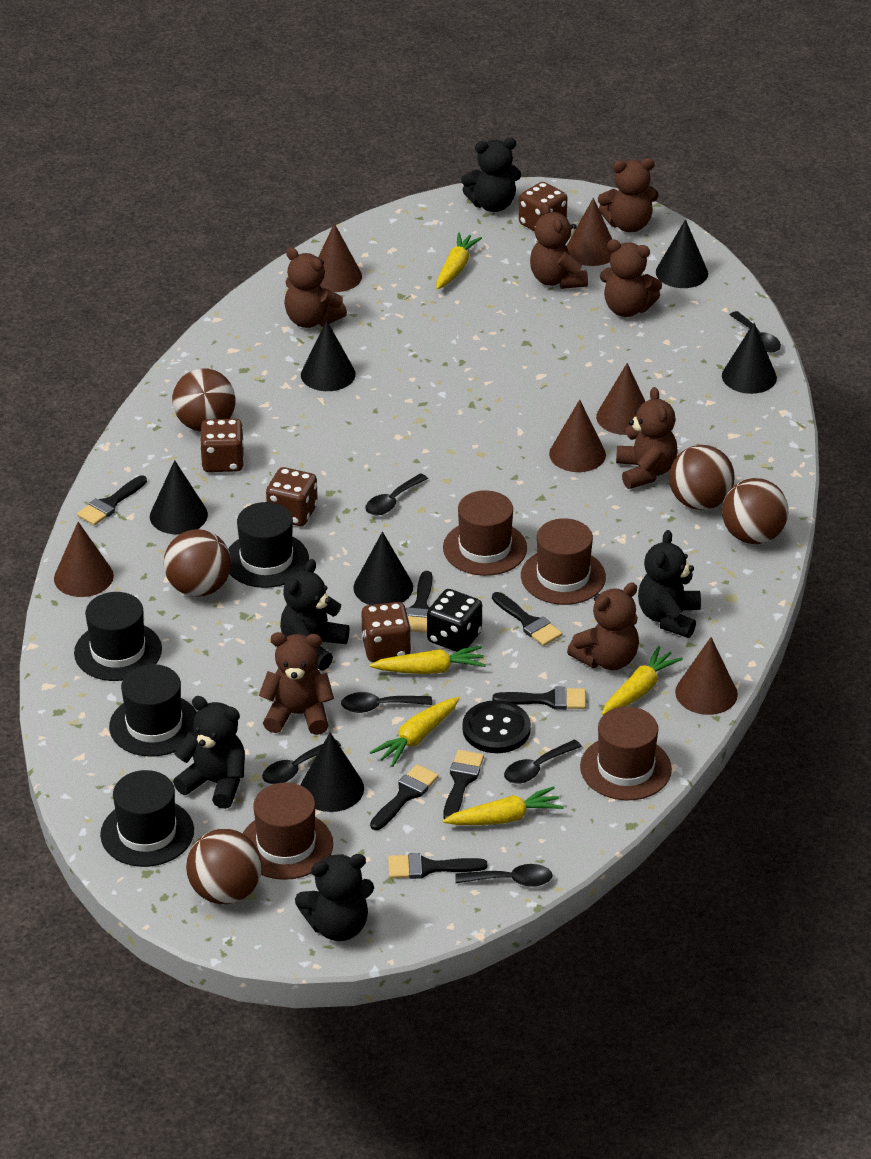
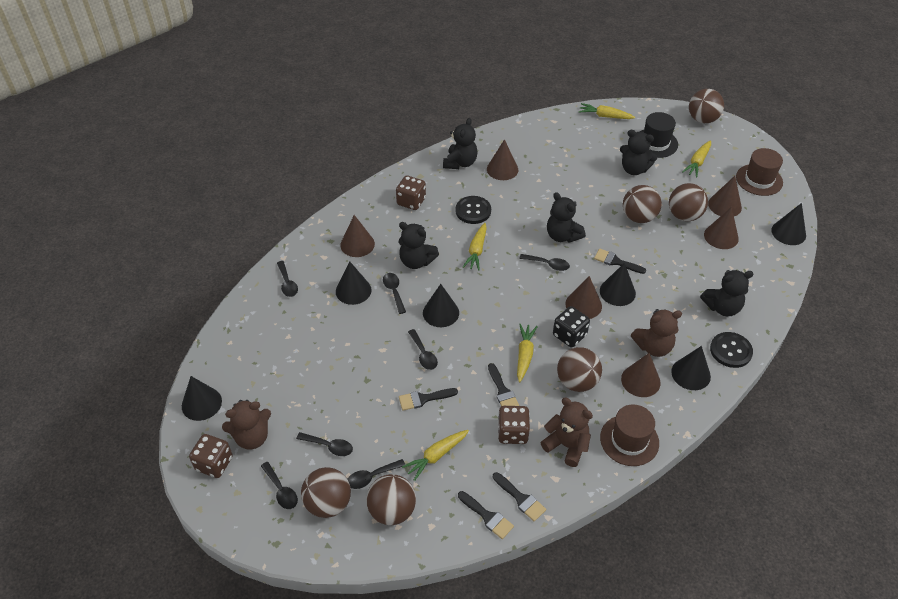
black brush: [77,475,147,525] [370,764,439,830] [388,853,487,879] [406,571,432,633] [443,750,484,819] [492,592,562,646] [493,687,586,710] = 7 -> [399,388,458,411] [458,491,514,539] [488,363,519,406] [493,472,546,521] [594,249,646,274] = 5
black button: [462,700,531,753] = 1 -> [455,196,491,224] [710,332,753,368] = 2
black hat: [74,592,162,681] [100,770,194,867] [109,664,197,757] [228,502,309,588] = 4 -> [640,112,678,158] = 1
black spoon: [262,739,341,784] [341,692,432,713] [365,473,428,516] [455,864,552,887] [504,739,582,784] [730,311,781,352] = 6 -> [261,462,298,509] [277,261,298,297] [296,432,353,456] [348,459,405,489] [383,273,406,314] [408,329,438,370] [519,254,570,271] = 7
brown ball: [164,529,231,597] [172,368,236,432] [186,829,262,904] [669,445,735,510] [722,478,788,544] = 5 -> [301,467,351,518] [366,474,416,525] [557,347,602,392] [623,185,662,223] [669,183,708,221] [689,89,724,123] = 6
brown dice: [200,419,244,472] [266,467,318,526] [361,602,411,662] [519,182,567,231] = 4 -> [189,434,233,478] [396,175,426,210] [498,406,530,444] = 3
brown hat: [243,782,333,880] [443,490,527,576] [521,518,606,605] [580,707,672,800] = 4 -> [600,404,659,466] [736,148,783,196] = 2
brown teddy bear: [258,632,334,735] [284,247,347,328] [530,203,588,289] [567,583,639,670] [598,158,659,232] [600,239,662,317] [616,387,678,489] = 7 -> [222,400,271,450] [540,398,593,467] [631,309,682,357] = 3

